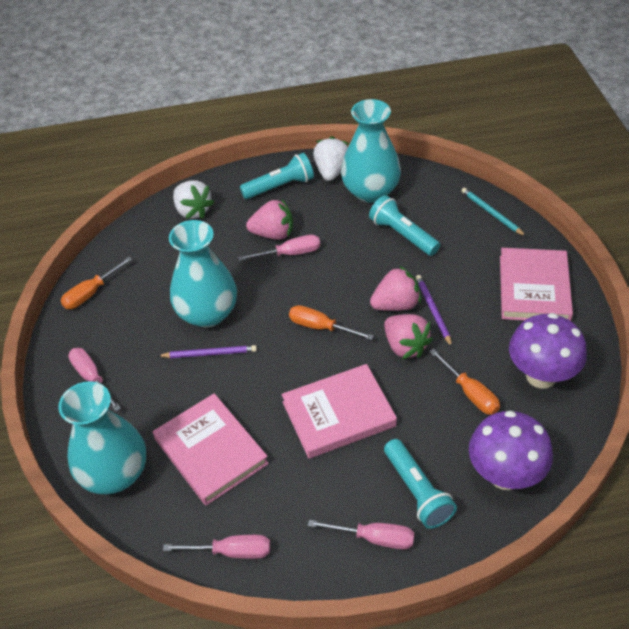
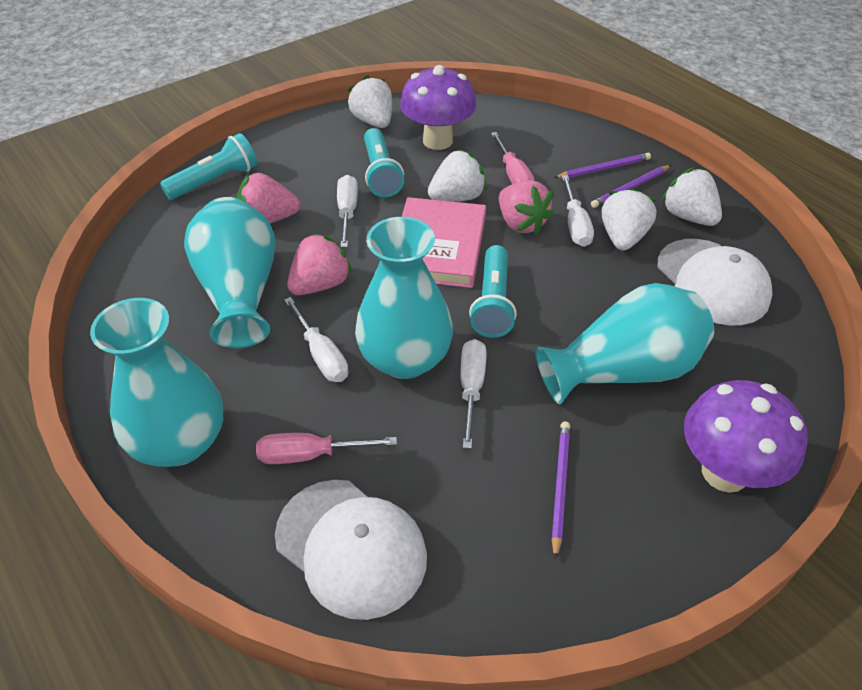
orange screwdriver: [61,257,132,309] [289,305,374,340] [429,348,500,415] = 3 -> none = 0
pink book: [153,393,269,506] [282,364,397,458] [500,248,573,321] = 3 -> [402,197,486,288] = 1
pink screwdriver: [68,348,121,411] [163,535,270,559] [238,235,320,261] [308,520,414,550] = 4 -> [256,433,397,464] [491,132,535,184] = 2
purple pencil: [158,345,257,358] [416,275,452,347] = 2 -> [551,422,570,560] [554,153,651,178] [591,165,671,208] = 3
turquoise pencil: [461,188,526,237] = 1 -> none = 0
turquoise vase: [58,381,146,494] [169,220,237,327] [341,99,401,203] = 3 -> [90,298,223,467] [184,197,276,348] [355,217,453,379] [535,283,714,405] = 4
white cap: none = 0 -> [275,480,427,620] [657,239,773,326] = 2
white screwdriver: none = 0 -> [284,297,348,382] [337,175,358,247] [460,339,486,449] [562,175,594,247] = 4
white strawberry: [173,180,214,219] [313,136,349,181] = 2 -> [347,75,392,128] [428,149,487,202] [602,187,656,250] [661,167,722,226] = 4

